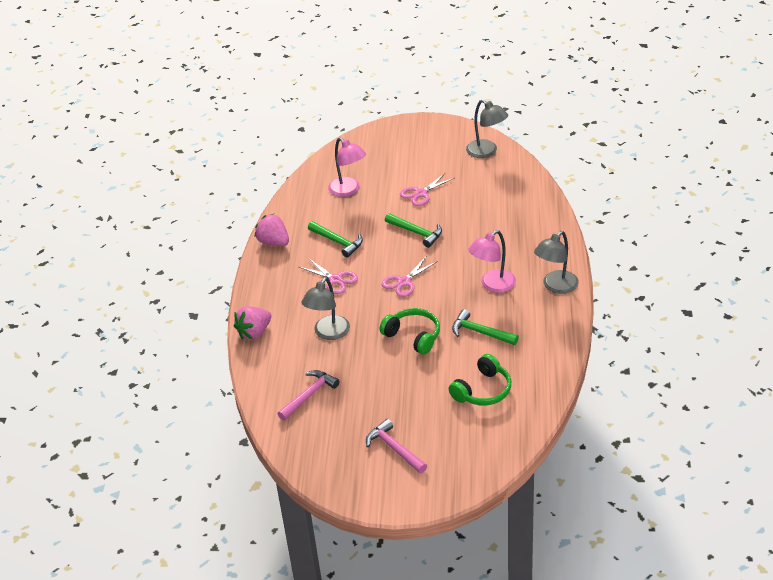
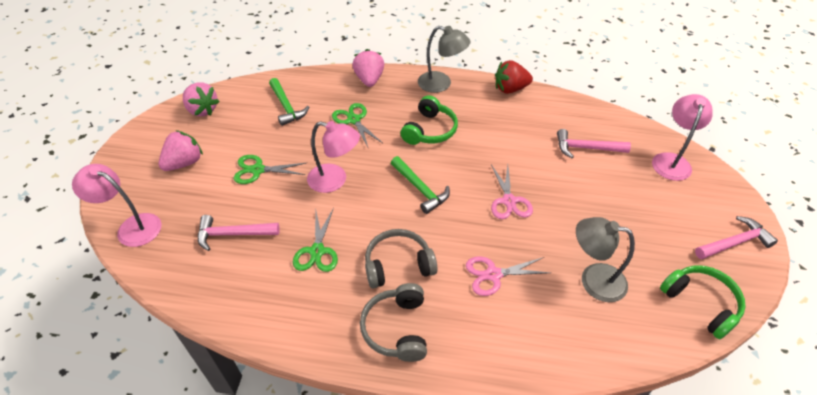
green hammer: [308,221,363,258] [385,213,442,248] [452,309,519,345] = 3 -> [269,78,309,126] [391,156,450,214] = 2
green scissors: none = 0 -> [233,155,306,184] [293,208,338,272] [332,103,382,149] = 3
grey headphones: none = 0 -> [360,283,427,362] [365,229,437,289] = 2
grey lamp: [301,277,350,340] [466,100,508,158] [534,231,579,294] = 3 -> [418,26,471,93] [576,217,635,302] = 2
pink hammer: [278,370,340,421] [366,419,427,474] = 2 -> [198,215,280,251] [557,129,631,158] [695,216,778,259] = 3
pink lamp: [328,138,366,197] [468,230,516,293] = 2 -> [72,164,161,247] [307,121,360,193] [652,94,713,181] = 3
pink scissors: [299,259,358,294] [382,257,438,297] [400,172,454,206] = 3 -> [466,256,551,296] [491,165,533,219] = 2
pink strawberry: [234,306,271,340] [255,214,289,246] = 2 -> [158,130,203,171] [183,82,220,116] [352,49,384,87] = 3
red strawberry: none = 0 -> [495,60,533,94] = 1

